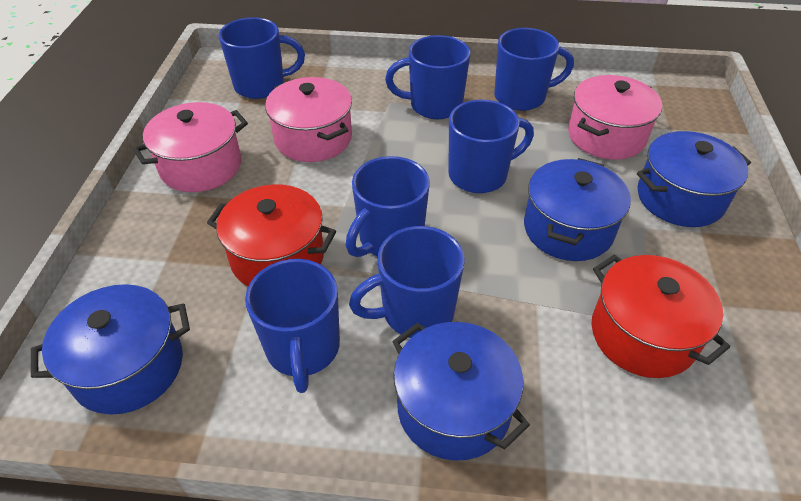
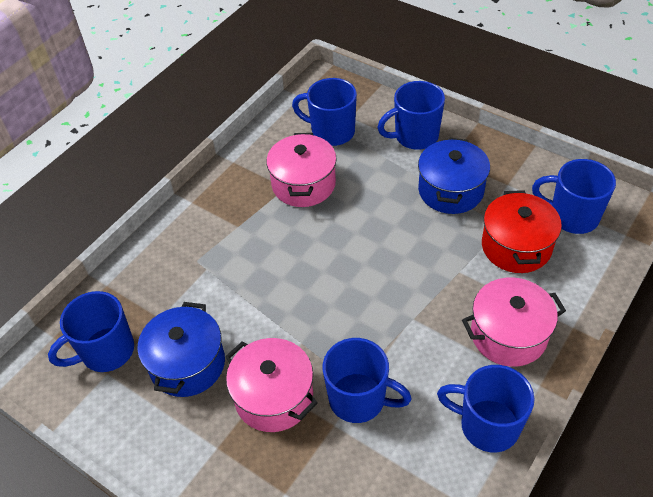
blue mug: [218,17,305,99] [245,259,340,393] [346,156,430,257] [349,226,465,338] [385,35,470,119] [448,100,534,193] [494,28,574,111] = 7 -> [48,291,134,372] [292,78,357,146] [322,338,412,423] [377,81,445,150] [437,365,535,452] [532,159,616,234] = 6
blue pot: [31,284,190,415] [392,322,530,461] [524,158,631,261] [637,131,751,227] = 4 -> [137,302,225,397] [418,137,490,214] = 2
red pot: [207,184,336,286] [591,254,730,378] = 2 -> [482,190,562,273] = 1

